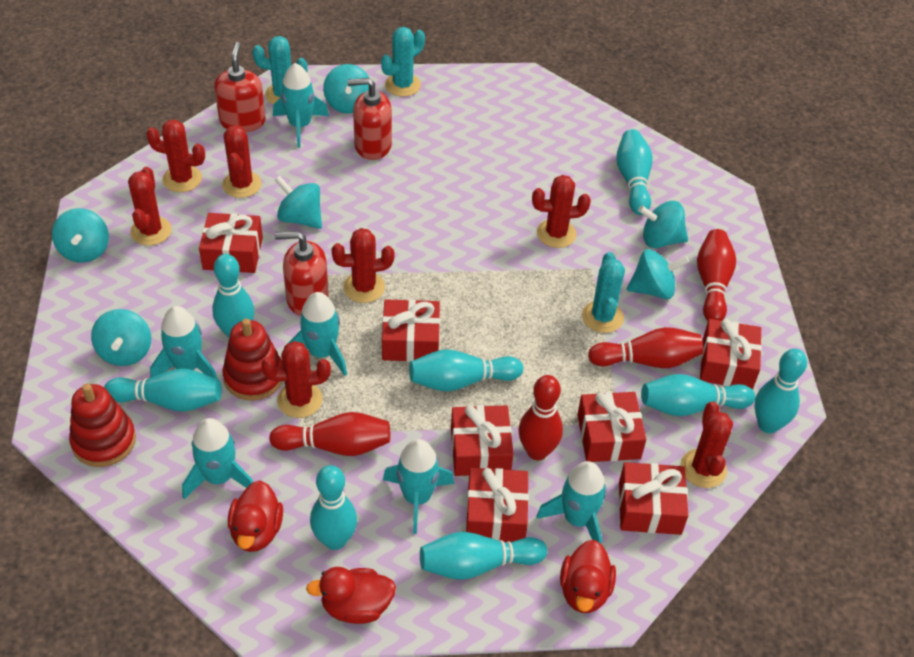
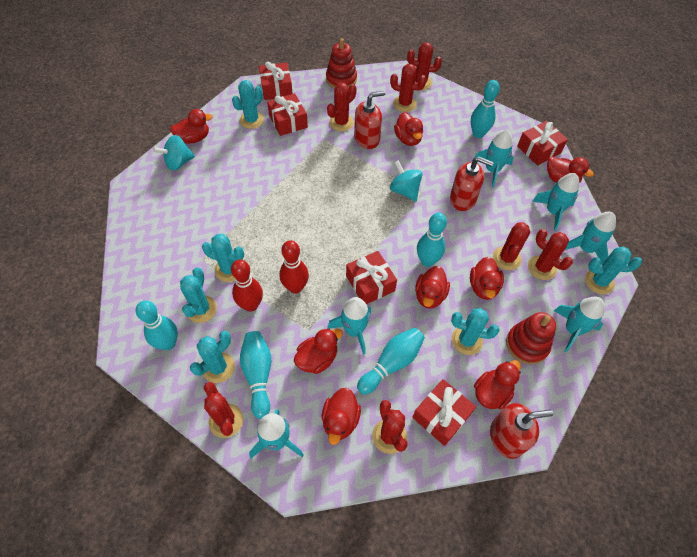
red bowling pin: [269,412,390,456] [519,375,563,460] [588,327,703,368] [697,229,736,321] = 4 -> [231,260,263,312] [279,240,309,294] = 2
red duck: [228,480,283,552] [306,567,396,624] [560,540,616,613] = 3 -> [170,109,213,144] [294,328,343,374] [322,388,361,445] [394,112,423,146] [415,266,450,309] [470,257,504,300] [474,360,521,410] [547,156,594,183] = 8
red gift: [199,213,263,273] [382,299,440,362] [451,405,514,476] [466,468,529,542] [577,392,646,462] [619,462,688,535] [700,319,762,390] = 7 -> [259,62,293,100] [267,93,308,136] [346,251,397,304] [412,379,476,446] [517,121,568,166] = 5
turquoise bowling pin: [104,369,222,412] [212,254,254,338] [310,465,357,550] [409,349,523,391] [420,532,547,580] [616,129,653,215] [641,374,755,416] [754,349,807,433] = 8 -> [136,301,178,350] [240,331,271,419] [357,328,425,394] [417,213,447,267] [471,80,500,138] = 5
turquoise cactus: [252,36,308,104] [381,27,425,96] [582,252,625,333] = 3 -> [180,267,217,323] [190,331,235,383] [202,234,244,282] [232,80,264,129] [451,308,499,355] [585,247,642,294] = 6
turquoise spinning top: [52,208,109,263] [91,309,151,366] [275,176,322,229] [323,64,369,114] [627,249,689,299] [638,201,688,248] = 6 -> [153,135,195,171] [390,160,422,201] = 2

